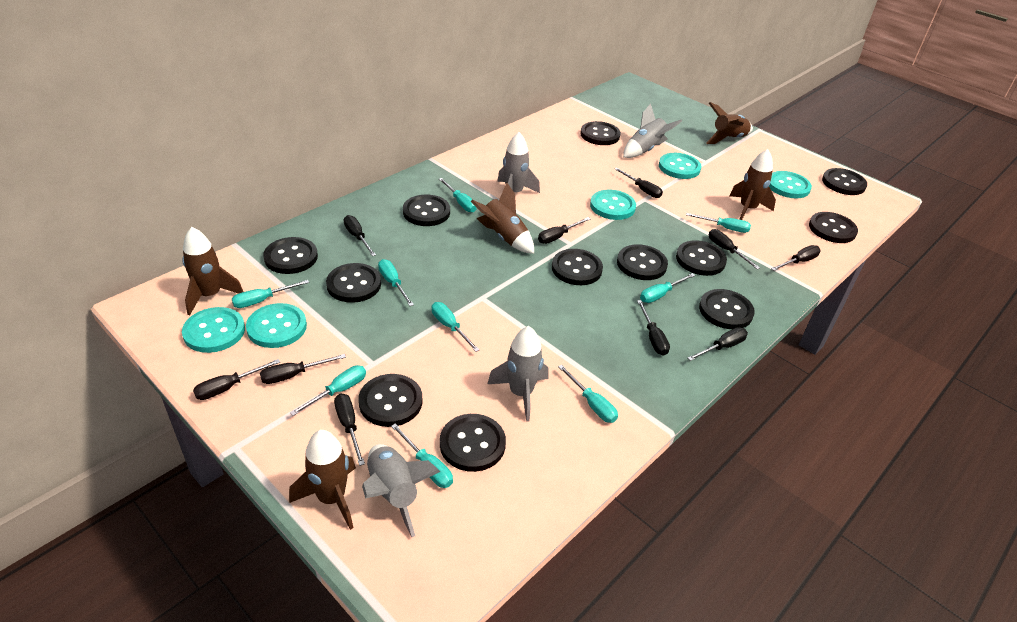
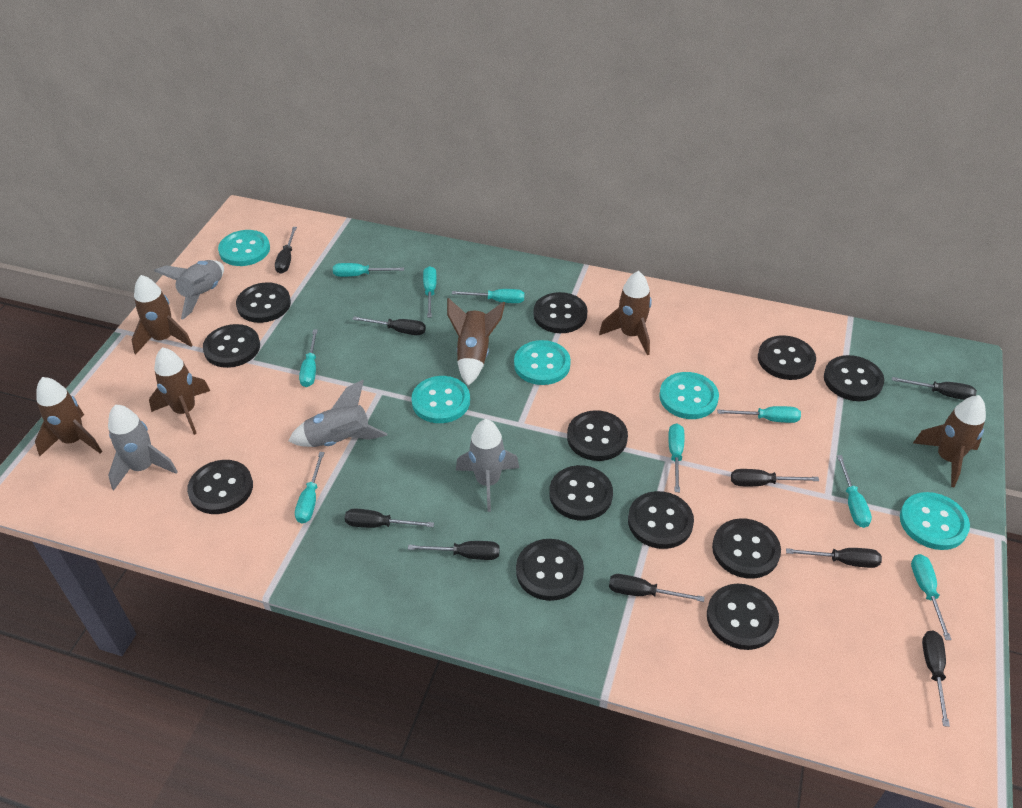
black screwdriver: [193,359,280,400] [260,354,346,384] [334,394,365,466] [344,215,376,256] [538,217,590,244] [615,168,663,198] [637,300,670,356] [688,327,748,361] [709,229,760,269] [771,245,821,271] = 10 -> [275,227,297,274] [345,508,434,528] [352,316,426,335] [408,541,500,560] [609,574,705,602] [731,469,819,486] [786,548,882,568] [892,377,977,400] [922,631,950,727] = 9
brown rocket: [182,227,243,316] [289,430,356,530] [471,182,534,254] [706,102,753,144] [730,149,776,220] = 5 -> [35,377,102,456] [132,275,193,355] [149,347,210,435] [447,298,505,386] [599,271,652,355] [913,395,986,487] = 6

